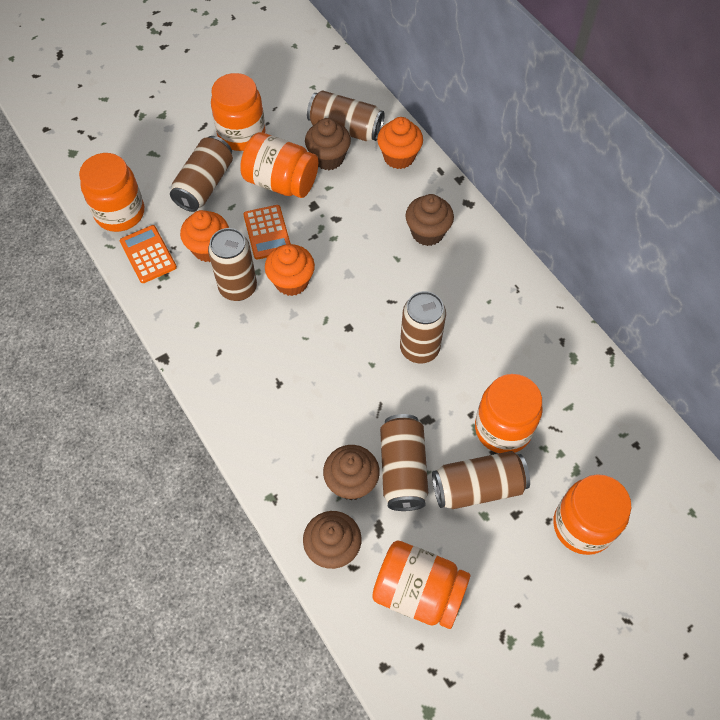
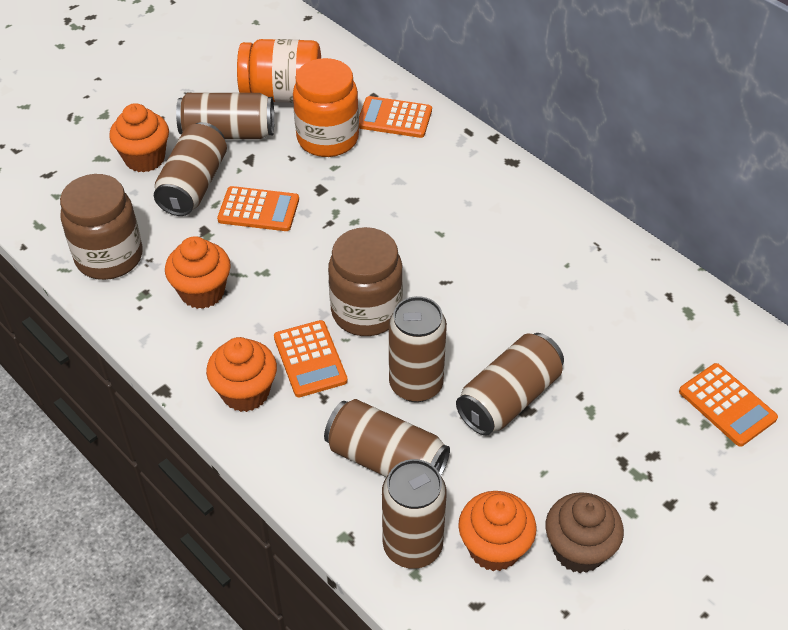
brown cupcake: [303,511,361,569] [305,118,351,170] [323,445,380,500] [406,194,454,246] = 4 -> [546,492,624,573] = 1
brown jar: none = 0 -> [60,174,142,280] [328,227,403,336] = 2
orange calculator: [120,225,177,283] [243,205,291,260] = 2 -> [217,186,299,231] [274,320,348,397] [359,96,432,138] [679,363,778,447] = 4
orange cupcake: [180,210,229,262] [265,244,315,296] [377,117,423,169] = 3 -> [109,103,169,173] [165,236,231,309] [206,337,277,412] [458,491,536,571] = 4
orange jar: [79,153,144,232] [211,73,266,151] [240,132,318,198] [372,541,470,629] [475,374,543,453] [553,474,631,555] = 6 -> [237,39,321,103] [293,58,359,157] = 2

